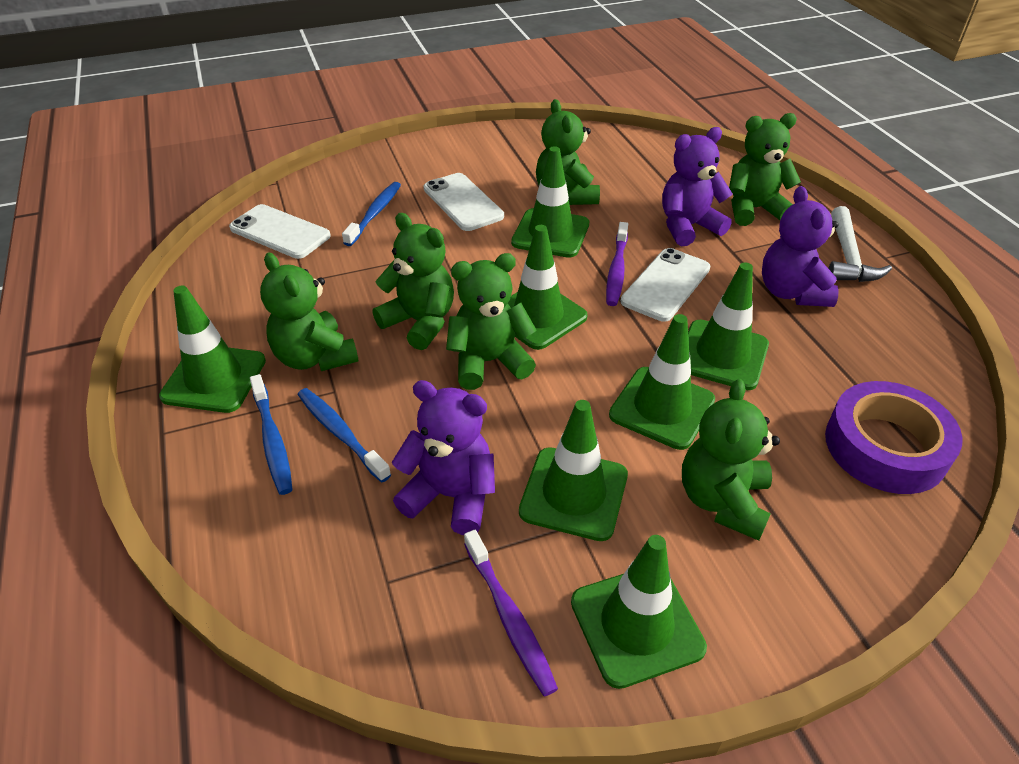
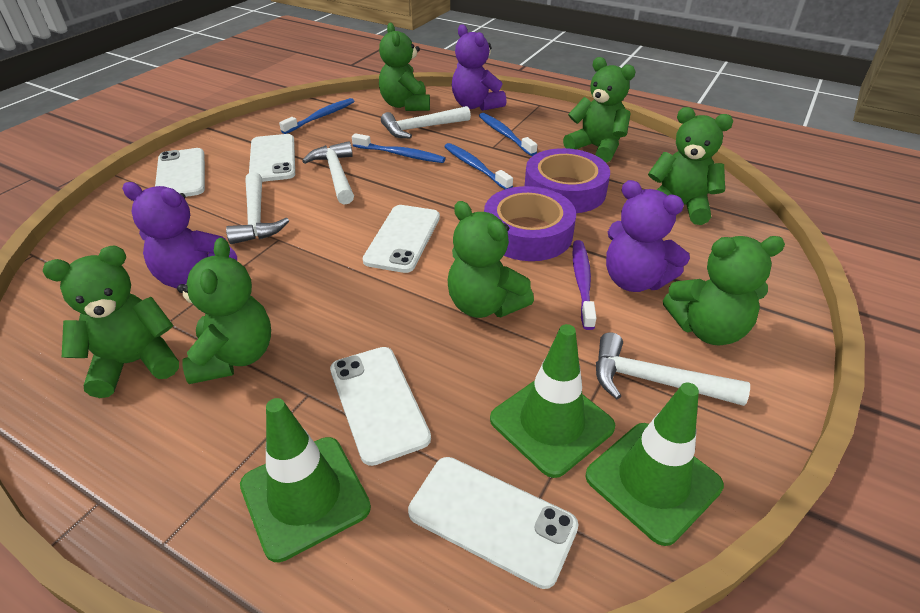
blue toothbrush: [250,374,293,495] [297,388,391,482] [342,182,401,246] = 3 -> [279,98,354,134] [352,133,445,163] [444,143,513,189] [479,113,537,156] = 4
green teddy bear: [260,252,359,371] [372,213,454,350] [446,253,537,390] [536,99,600,205] [682,379,780,541] [729,113,801,226] = 6 -> [43,246,179,398] [177,238,271,384] [379,23,430,111] [448,201,534,318] [563,57,636,163] [648,107,733,225] [663,236,785,346] = 7
green traffic cone: [159,286,266,413] [508,225,588,350] [511,146,589,258] [519,400,628,541] [571,535,707,689] [609,314,715,450] [688,262,769,390] = 7 -> [240,398,371,562] [490,324,615,478] [585,383,724,546] = 3
purple tape: [825,381,963,494] = 1 -> [484,186,576,261] [525,148,610,213] = 2
purple toothbrush: [464,530,558,697] [606,222,628,306] = 2 -> [572,240,596,330] = 1
white hammer: [828,206,892,282] = 1 -> [226,172,289,244] [302,141,354,204] [381,106,471,138] [596,332,750,406] = 4
white phone: [229,204,331,259] [424,173,504,231] [621,248,710,322] = 3 -> [155,148,205,197] [249,134,295,182] [330,347,431,466] [362,205,440,273] [408,457,579,589] = 5

